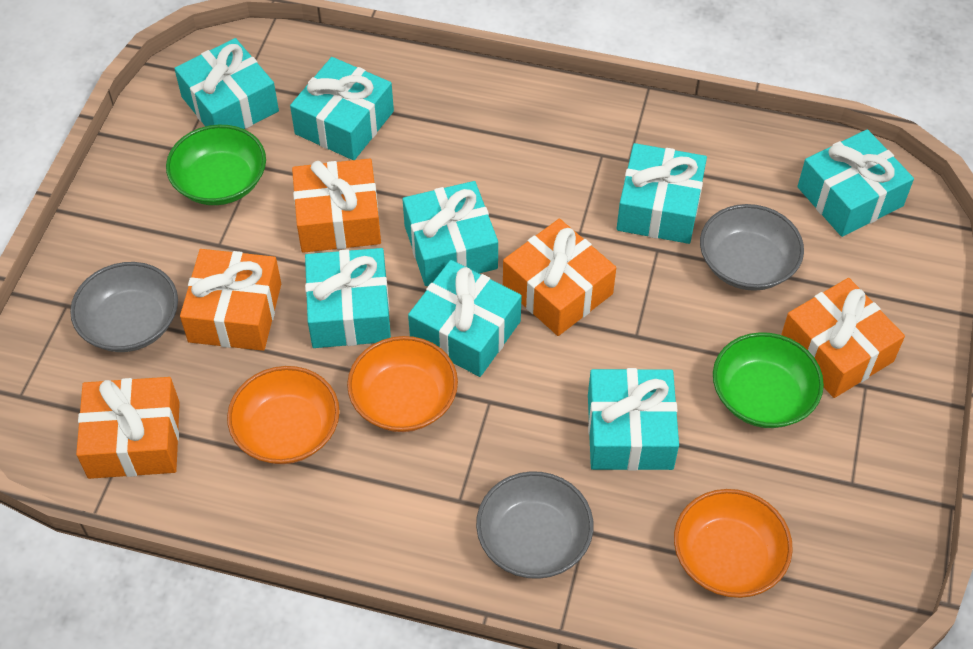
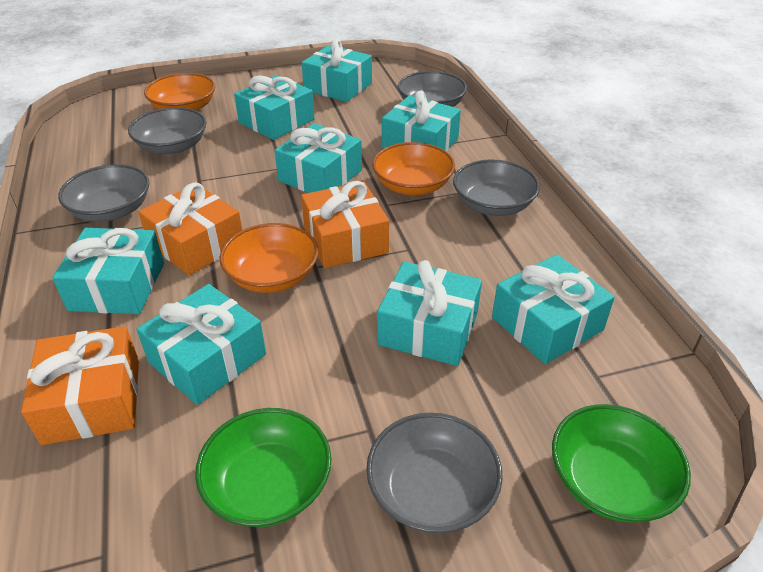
grey bowl: [70,262,178,352] [476,471,593,579] [700,204,804,291] = 3 -> [58,164,150,222] [128,107,206,155] [366,413,503,534] [398,71,467,107] [453,160,540,216] = 5
orange gift: [76,377,180,479] [180,249,281,351] [292,159,381,253] [503,219,616,336] [781,278,905,398] = 5 -> [21,326,139,445] [138,182,242,275] [301,181,389,268] = 3

